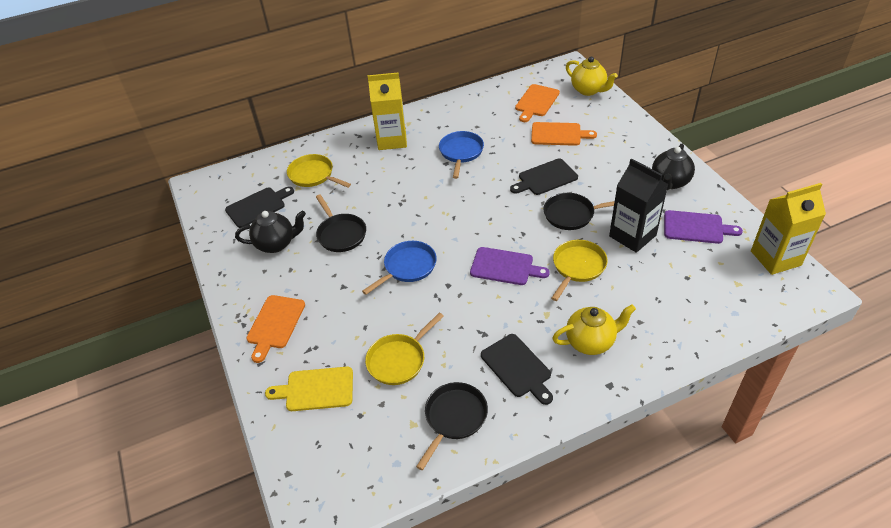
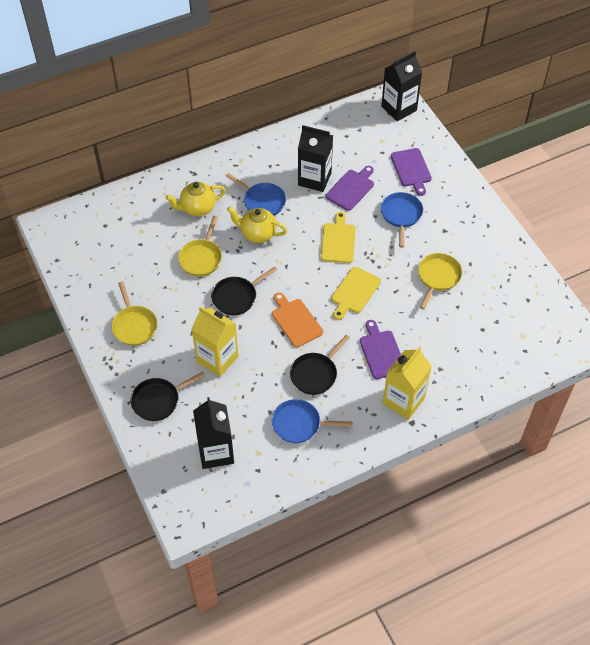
black carton: [609,158,669,253] = 1 -> [193,397,234,469] [298,125,333,192] [381,51,422,121] = 3
black cutting board: [225,186,294,228] [481,334,553,405] [510,158,578,195] = 3 -> none = 0
black teapot: [235,211,306,253] [652,144,695,190] = 2 -> none = 0
blue pan: [362,241,437,295] [439,131,484,179] = 2 -> [226,173,286,216] [272,399,353,443] [381,192,423,247] = 3
orange cutting board: [246,295,305,363] [515,84,560,122] [531,122,597,146] = 3 -> [272,292,323,347] = 1
purple cutting board: [470,247,550,285] [664,210,743,244] = 2 -> [326,166,374,211] [360,320,401,379] [391,148,432,196] = 3
yellow cutting board: [265,367,353,411] = 1 -> [321,212,356,263] [331,267,381,320] = 2

